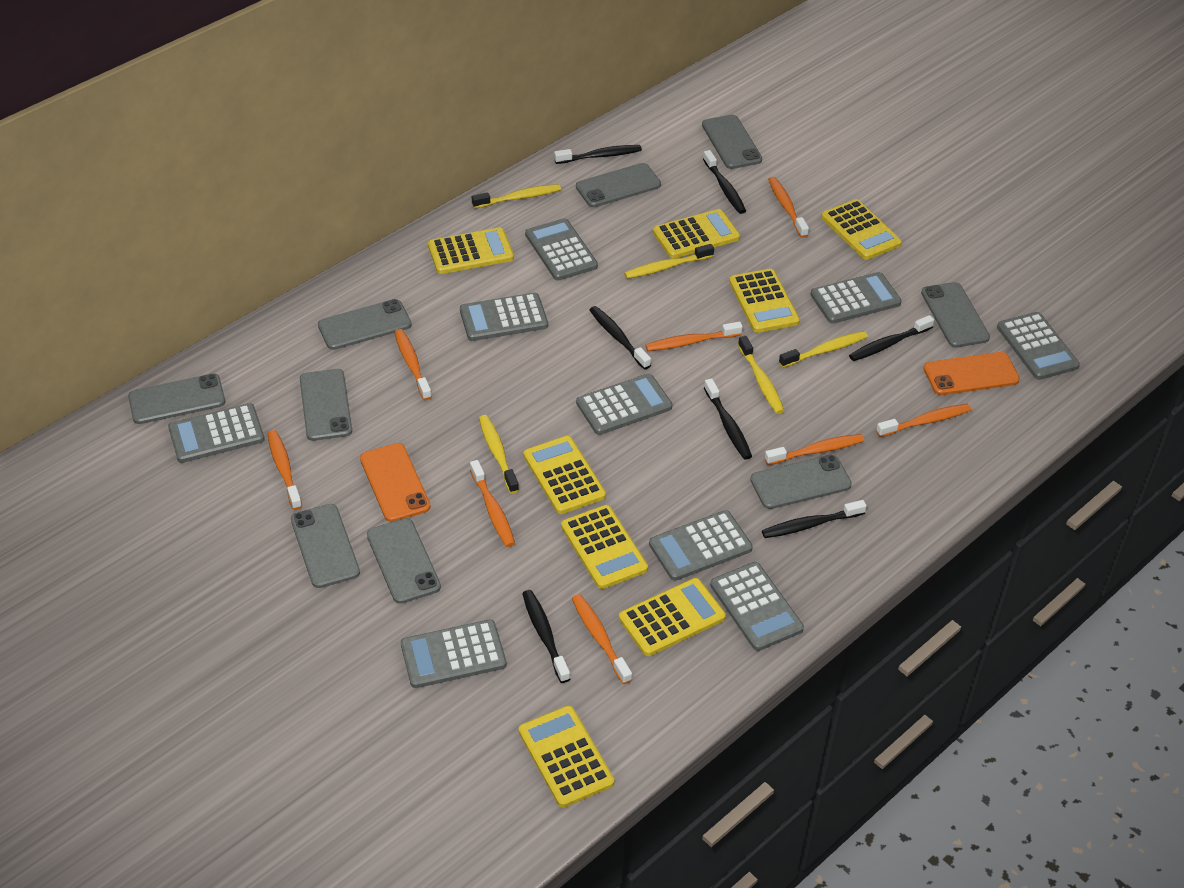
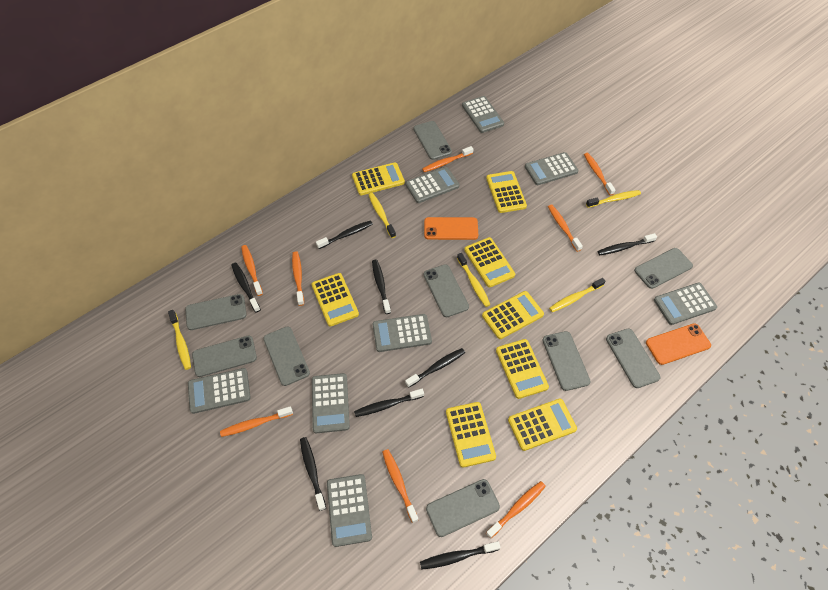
black toothbrush: [522,590,570,683] [554,145,642,164] [589,306,651,370] [703,150,746,214] [704,378,752,460] [762,500,867,538] [849,315,934,361] = 7 -> [231,263,261,312] [300,437,326,511] [316,220,373,249] [354,389,424,417] [372,260,391,314] [405,348,465,388] [420,541,501,570] [598,233,657,255] = 8
grey calculator: [168,403,265,463] [401,620,507,688] [460,293,548,341] [525,218,598,281] [576,374,672,435] [649,510,753,581] [710,562,804,651] [810,272,902,324] [997,312,1080,380] = 9 -> [188,368,251,414] [312,373,350,433] [327,474,372,547] [372,314,432,352] [406,167,460,203] [462,96,504,133] [525,152,578,185] [654,283,717,325] = 8

